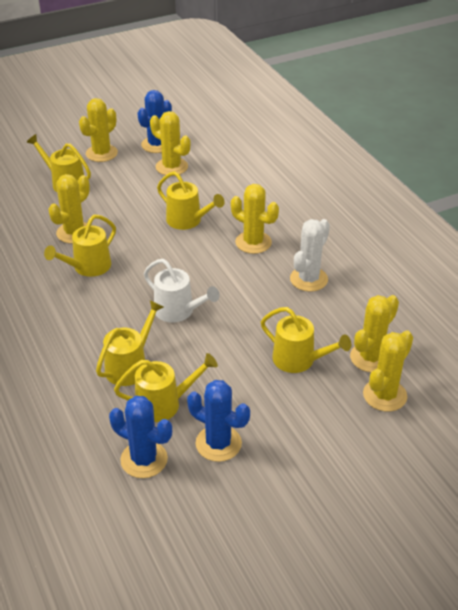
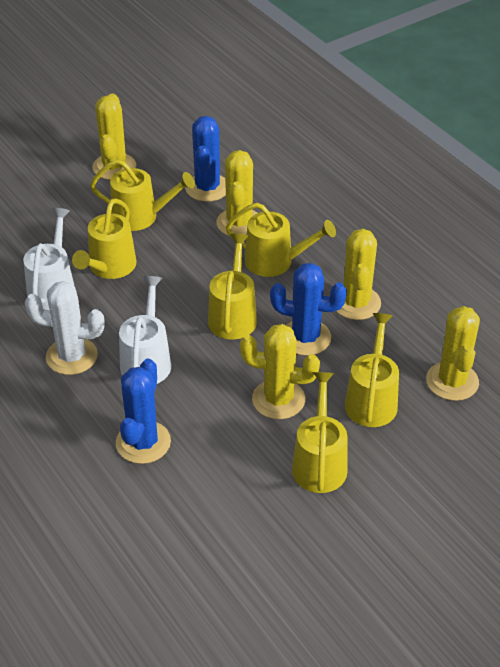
white watering can: [144,259,220,323] = 1 -> [23,208,74,310] [119,276,171,384] = 2
yellow cactus: [48,174,90,244] [79,98,118,162] [150,111,190,176] [231,184,279,254] [350,295,399,372] [363,330,413,412] = 6 -> [93,93,136,180] [217,150,258,236] [240,324,320,419] [336,228,381,320] [426,306,480,401] = 5

